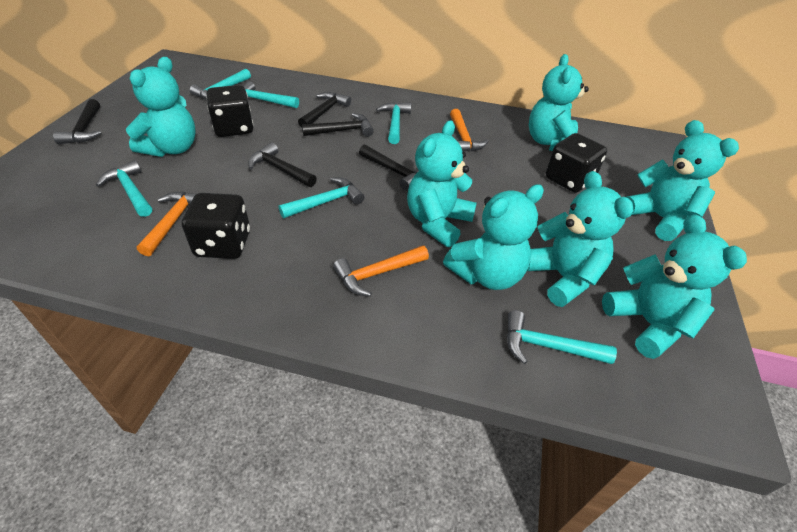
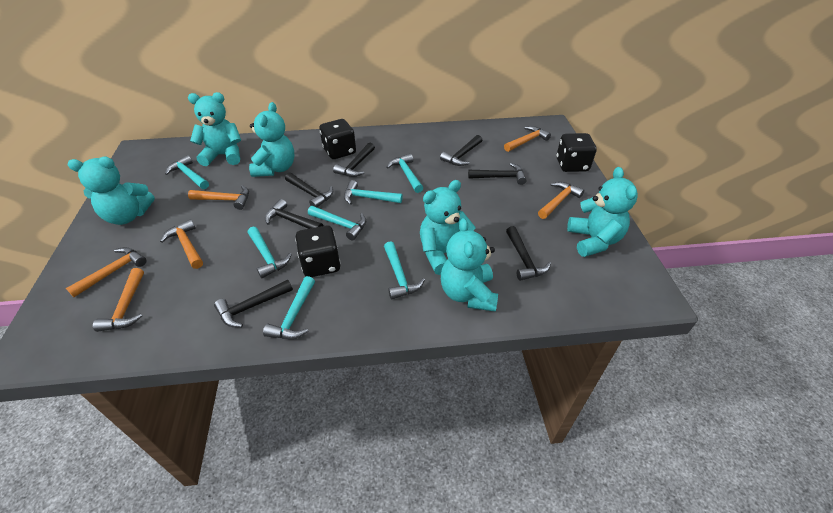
black hammer: [53,99,102,144] [248,142,317,187] [298,92,351,128] [302,113,374,137] [359,144,419,191] = 5 -> [214,280,293,327] [265,199,323,229] [285,173,333,207] [333,142,375,177] [440,135,482,166] [468,163,527,185] [506,226,551,281] = 7
orange hammer: [137,192,196,256] [333,245,429,297] [450,109,489,152] = 3 -> [66,247,147,297] [93,268,144,332] [160,219,203,269] [188,185,249,210] [504,126,551,152] [538,182,584,219] = 6
turquoise hammer: [96,160,152,217] [190,69,251,100] [243,81,299,108] [279,177,364,218] [376,102,411,144] [507,310,617,364] = 6 -> [165,155,209,189] [248,227,292,278] [263,276,315,339] [308,206,366,241] [344,180,403,205] [384,241,425,300] [386,154,423,193] = 7
turquoise teddy bear: [126,57,195,157] [407,120,477,247] [443,184,544,290] [527,171,634,307] [529,54,589,151] [602,214,747,359] [626,120,739,241] = 7 -> [68,157,155,225] [188,92,241,166] [249,102,295,177] [420,180,476,275] [441,218,498,312] [567,167,638,257] = 6

